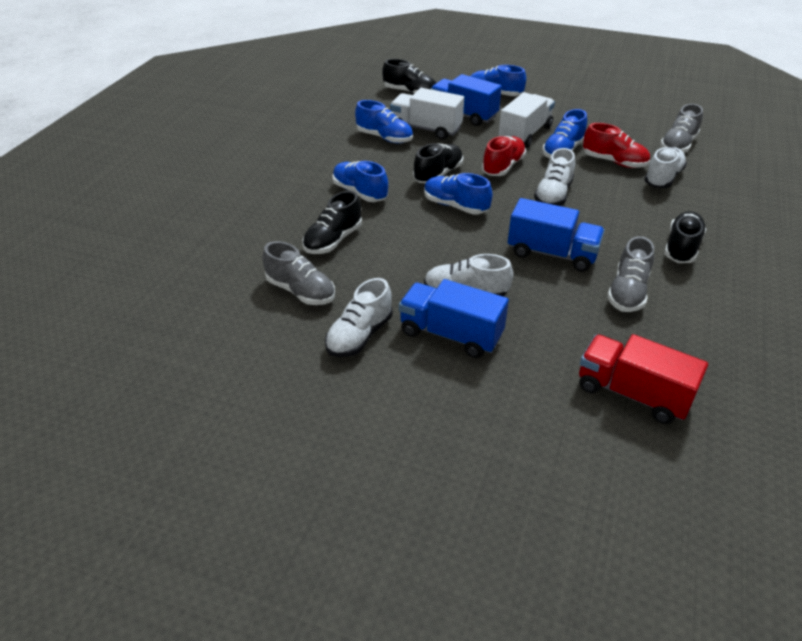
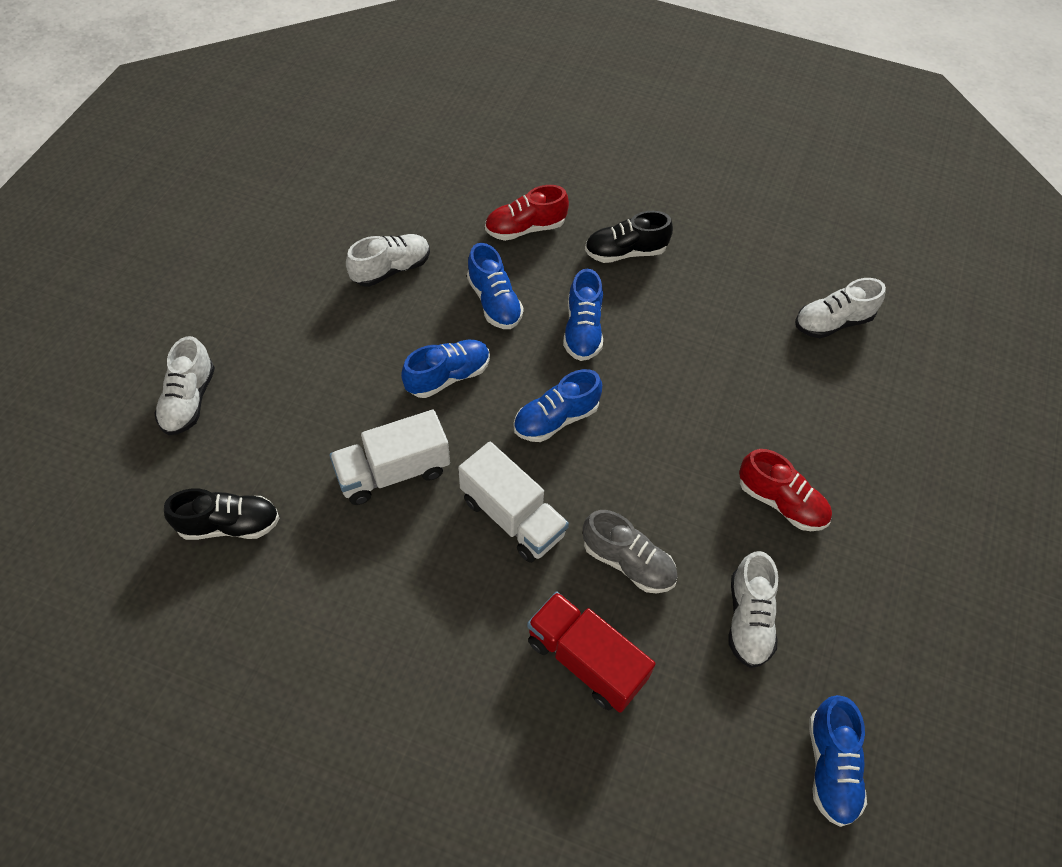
black shoe: [302,191,362,254] [382,59,436,94] [413,143,463,183] [664,211,706,263] = 4 -> [164,488,280,540] [585,211,673,263] = 2
blue truck: [399,279,509,358] [430,74,502,126] [508,198,605,272] = 3 -> none = 0
grey shoe: [263,241,335,305] [607,236,654,312] [660,104,703,153] = 3 -> [583,510,678,593] = 1

